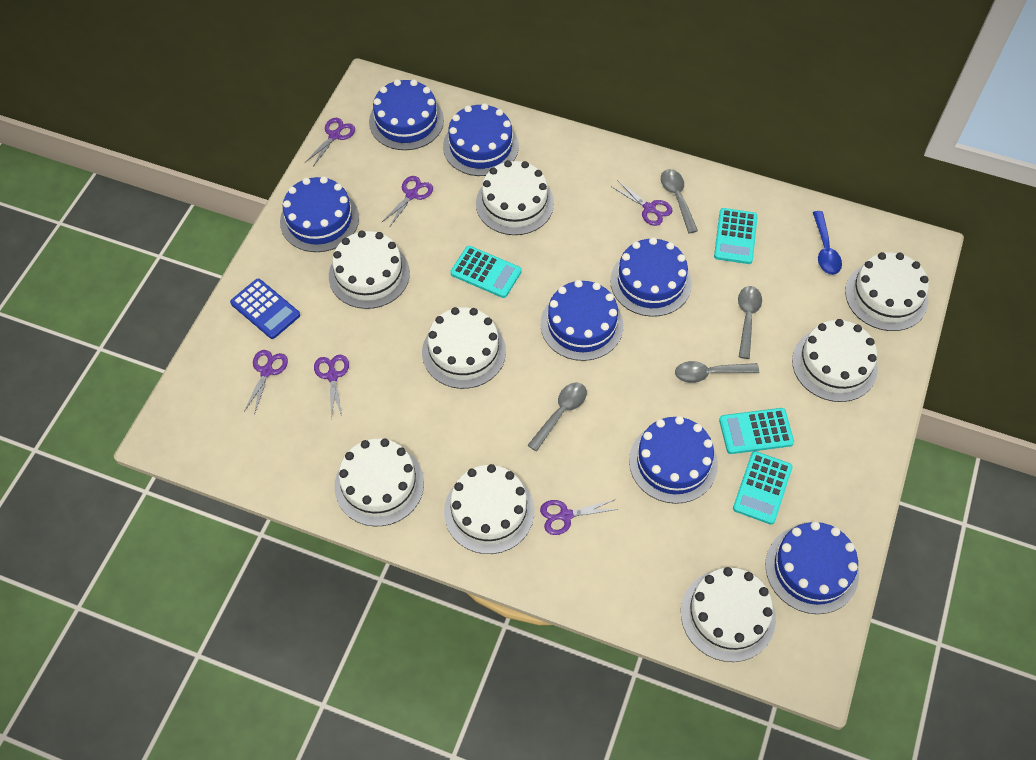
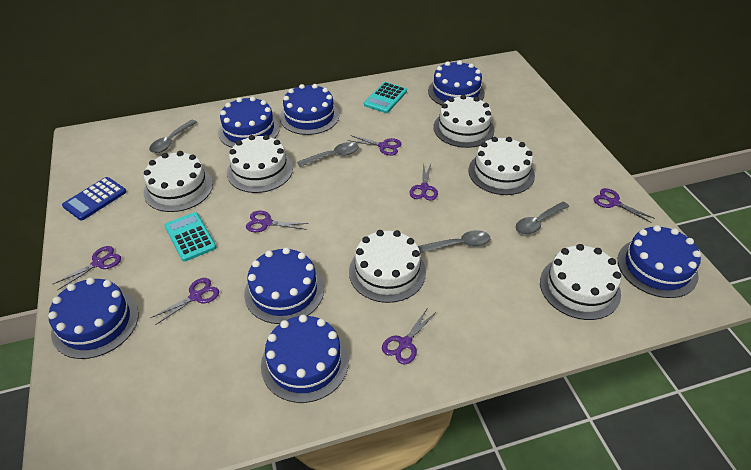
blue spoon: [813,211,842,275] = 1 -> none = 0
purple scissors: [244,350,288,415] [306,118,355,166] [314,355,349,419] [381,176,433,228] [540,499,619,535] [612,180,672,226] = 6 -> [53,246,121,290] [151,278,219,325] [246,211,309,232] [348,135,402,155] [382,309,436,365] [410,163,438,200] [594,188,655,223] = 7
turquoise calculator: [450,246,522,298] [714,208,758,264] [719,408,794,454] [733,451,793,525] = 4 -> [164,212,216,262] [364,82,407,113] = 2
white cake: [329,230,410,309] [334,438,424,526] [422,307,506,389] [444,464,534,554] [476,160,554,235] [681,567,776,662] [792,319,878,402] [845,252,929,331] = 8 -> [144,151,213,212] [227,135,293,193] [349,230,426,303] [434,95,494,148] [469,137,535,195] [540,244,621,320] = 6

